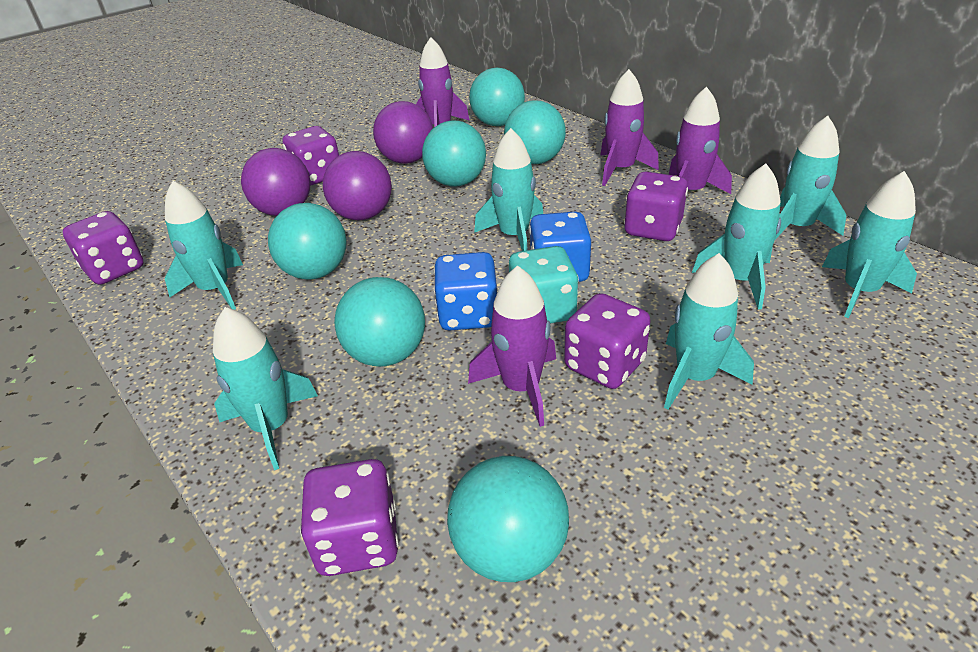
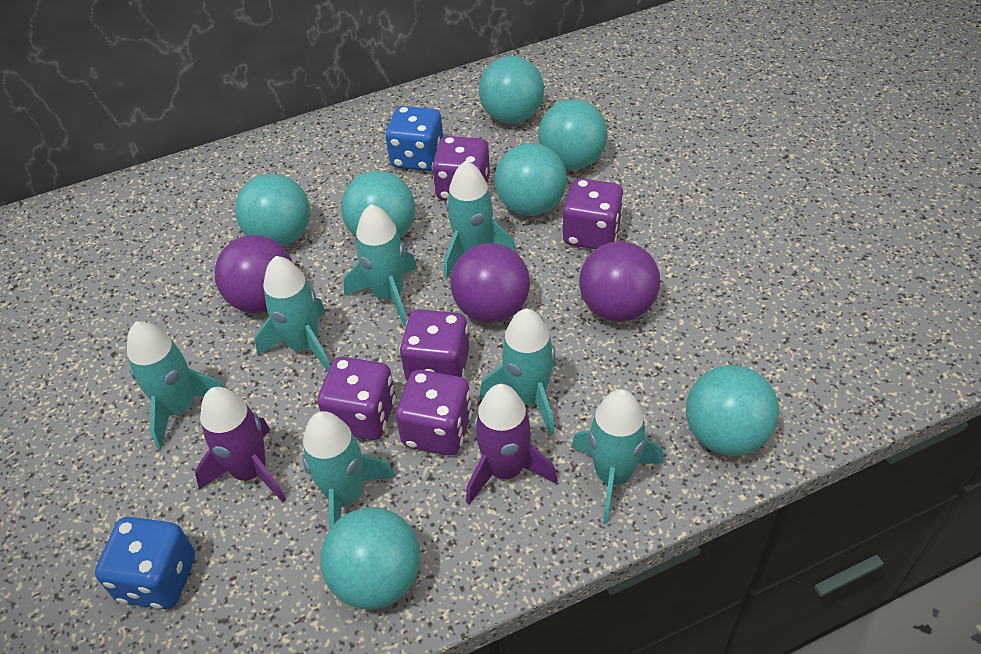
purple rocket: [416,37,470,127] [468,265,556,427] [600,69,659,186] [669,86,732,194] = 4 -> [195,387,286,502] [466,384,557,504] = 2
turquoise ball: [268,203,347,280] [334,277,425,367] [422,120,486,187] [447,456,569,582] [469,68,525,126] [504,100,566,164] = 6 -> [235,174,310,246] [320,507,420,610] [341,171,415,237] [479,56,544,124] [495,143,567,216] [538,99,608,170] [686,365,779,456] = 7
turquoise dice: [509,246,579,323] = 1 -> none = 0

